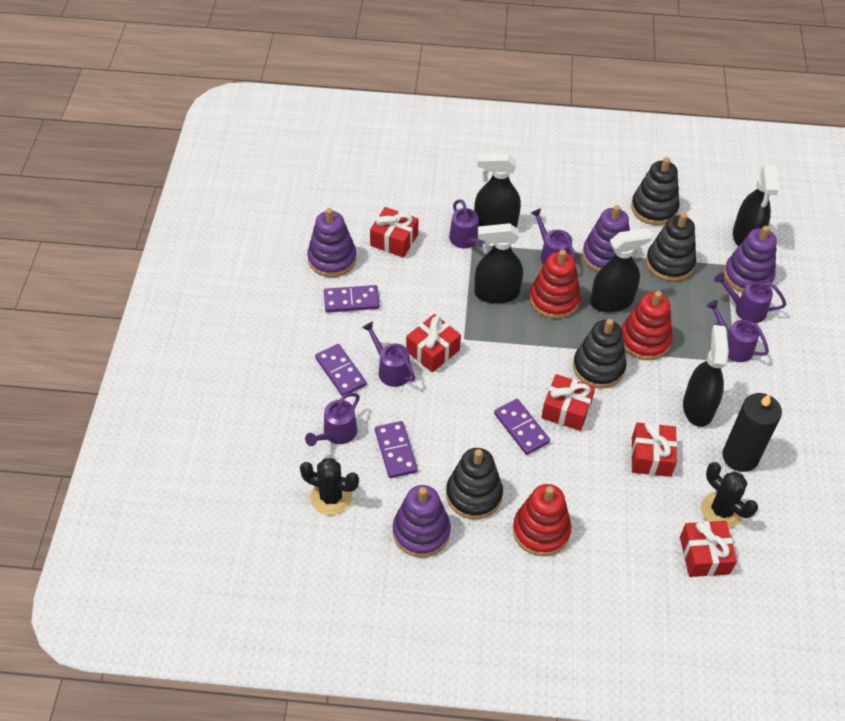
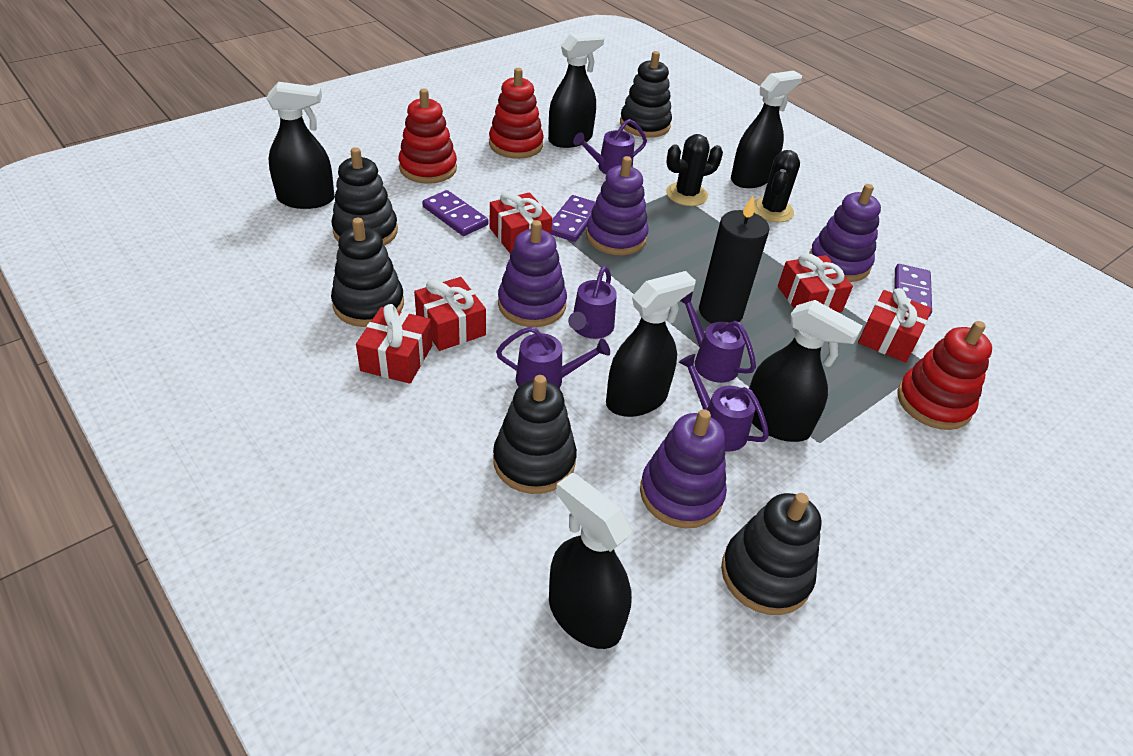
black spray bottle: [474,154,521,227] [474,223,523,304] [590,228,652,313] [683,325,729,427] [733,166,779,246] = 5 -> [266,82,335,209] [548,32,604,148] [549,473,632,649] [606,271,696,417] [731,71,802,188] [749,300,863,442] = 6
black stacking toy: [446,448,503,519] [573,319,626,389] [631,157,679,225] [646,213,696,281] = 4 -> [331,147,398,246] [331,218,404,327] [493,375,577,494] [620,51,672,138] [721,493,822,615] = 5
purple domino: [315,344,367,396] [324,285,380,313] [375,421,418,478] [494,399,550,455] = 4 -> [422,190,488,236] [551,195,596,242] [894,264,932,317] = 3
purple watering can: [305,393,360,446] [362,321,415,387] [449,199,485,248] [531,208,576,265] [706,300,769,362] [714,273,786,323] = 6 -> [496,327,610,388] [568,266,617,339] [573,119,647,174] [678,354,769,452] [680,292,756,383] = 5

